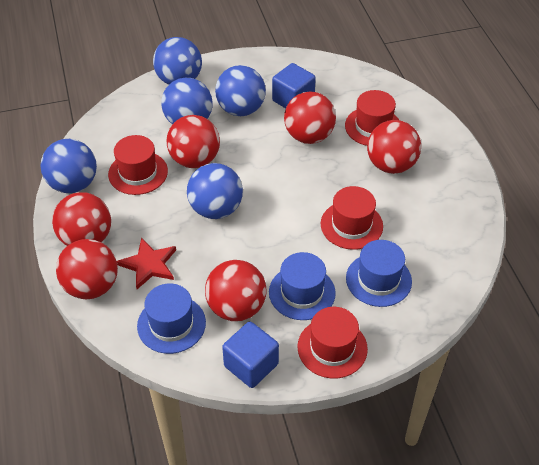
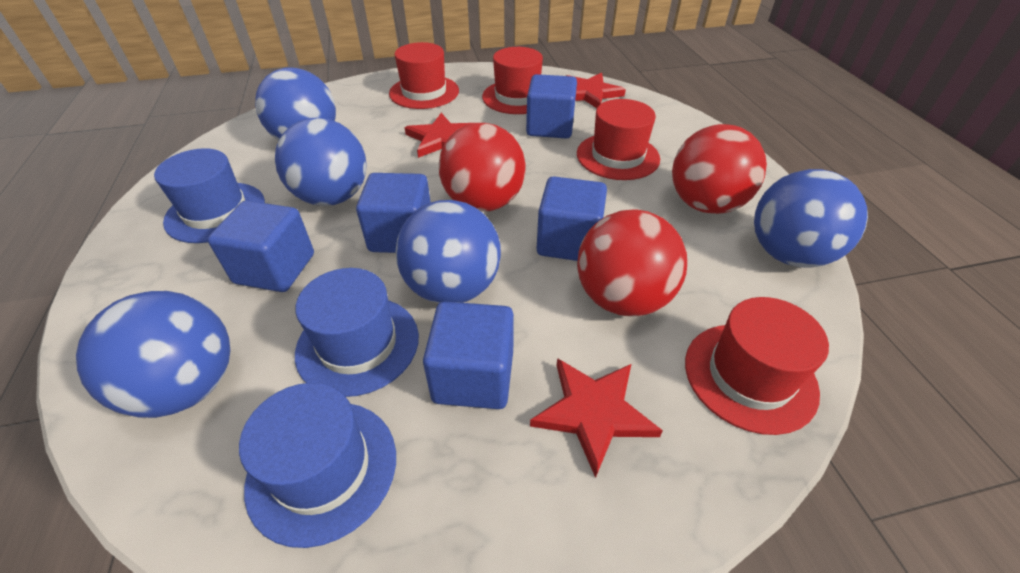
blue cube: [222,321,279,388] [272,63,316,108] = 2 -> [208,201,314,292] [356,173,431,253] [423,302,514,409] [526,74,577,139] [537,176,607,261] = 5
red ball: [52,192,111,246] [56,239,118,299] [167,115,220,168] [205,260,266,321] [284,91,336,144] [367,120,421,174] = 6 -> [439,123,526,212] [577,209,687,316] [672,124,767,214] = 3
red star: [117,238,176,289] = 1 -> [405,113,473,158] [530,358,663,478] [566,73,626,108] = 3

